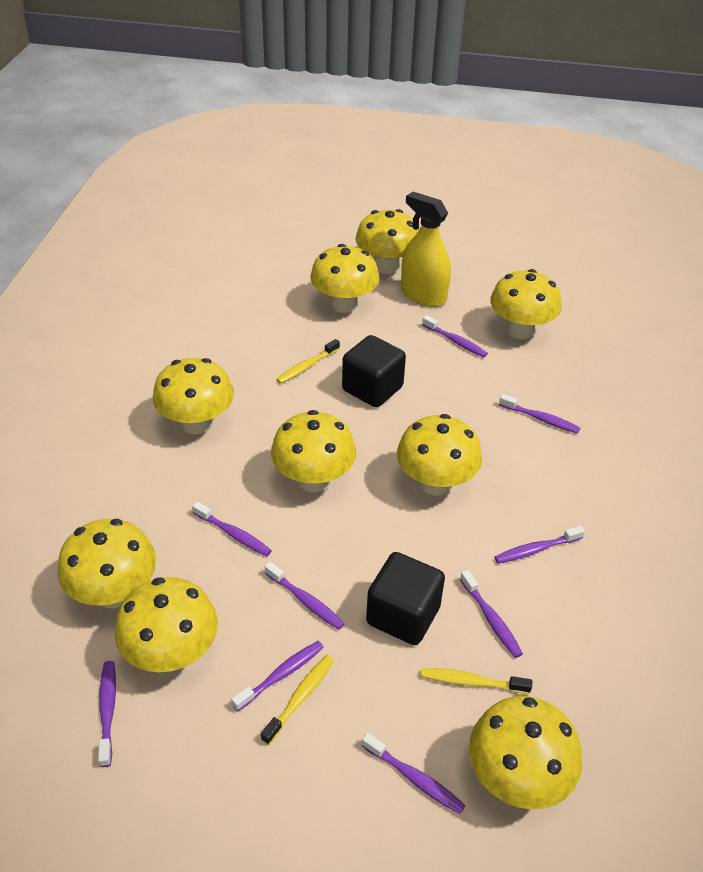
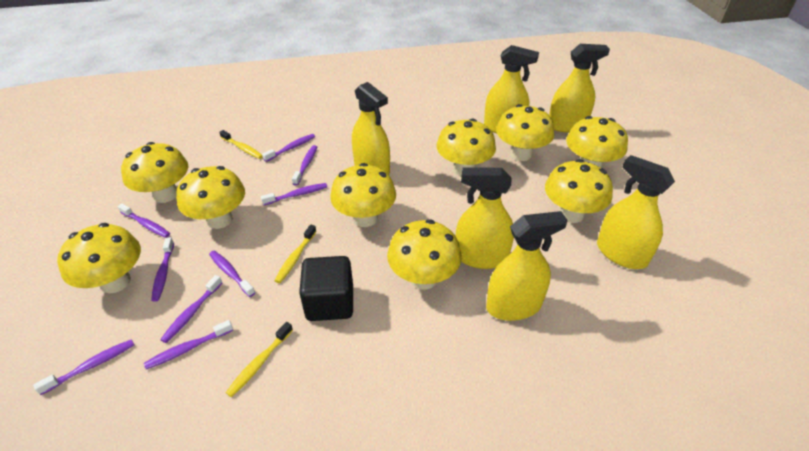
black cube: [342,335,406,407] [366,552,445,645] = 2 -> [299,256,353,321] = 1
yellow spray bottle: [401,192,451,307] = 1 -> [352,82,390,175] [456,168,514,269] [484,45,539,133] [486,211,568,321] [549,44,610,132] [597,155,675,269] = 6

